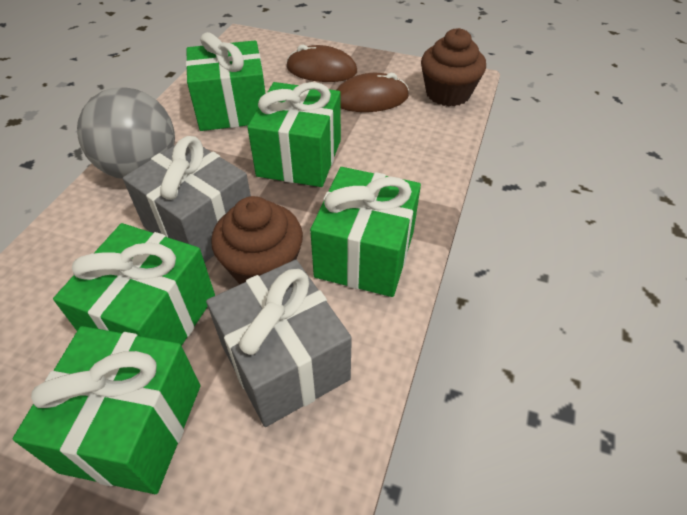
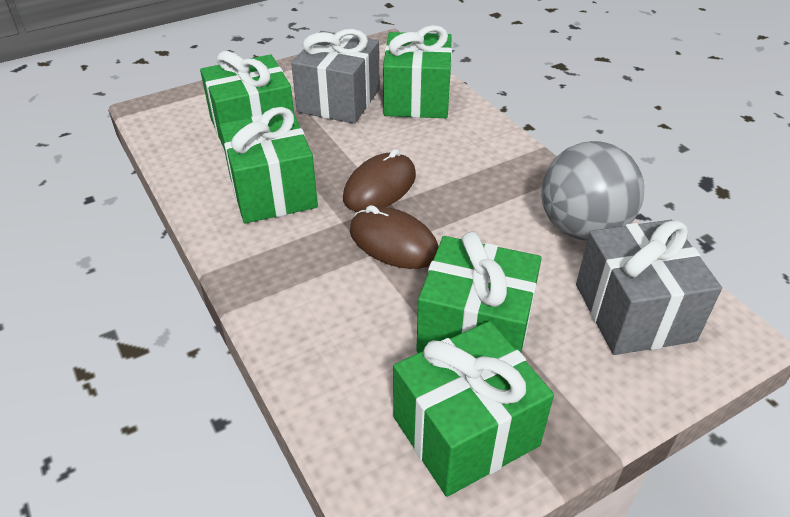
brown cupcake: [211,196,303,284] [421,28,486,106] = 2 -> none = 0

